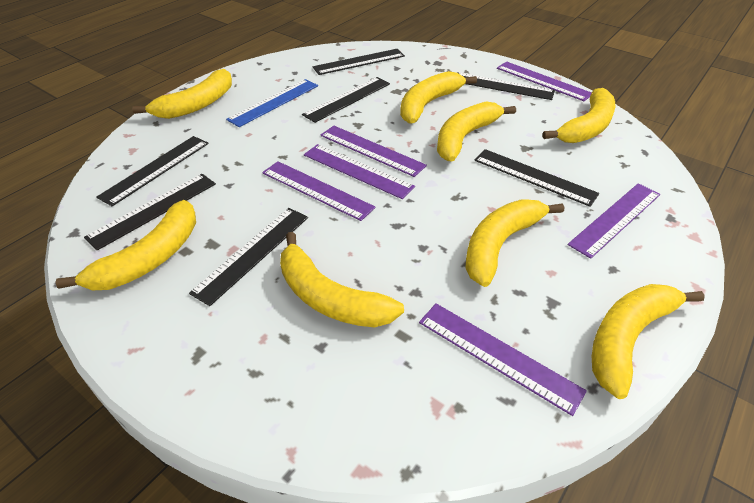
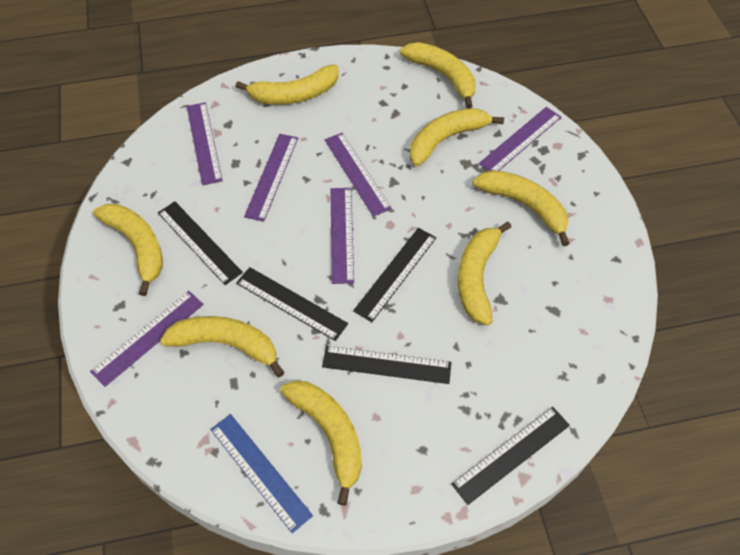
black ruler: [84,174,216,250] [96,136,209,206] [189,208,308,306] [302,77,390,123] [313,49,405,75] [457,72,555,100] [474,149,599,207] = 7 -> [158,202,243,285] [236,267,348,341] [322,346,452,384] [353,228,436,322] [451,407,570,505] = 5

